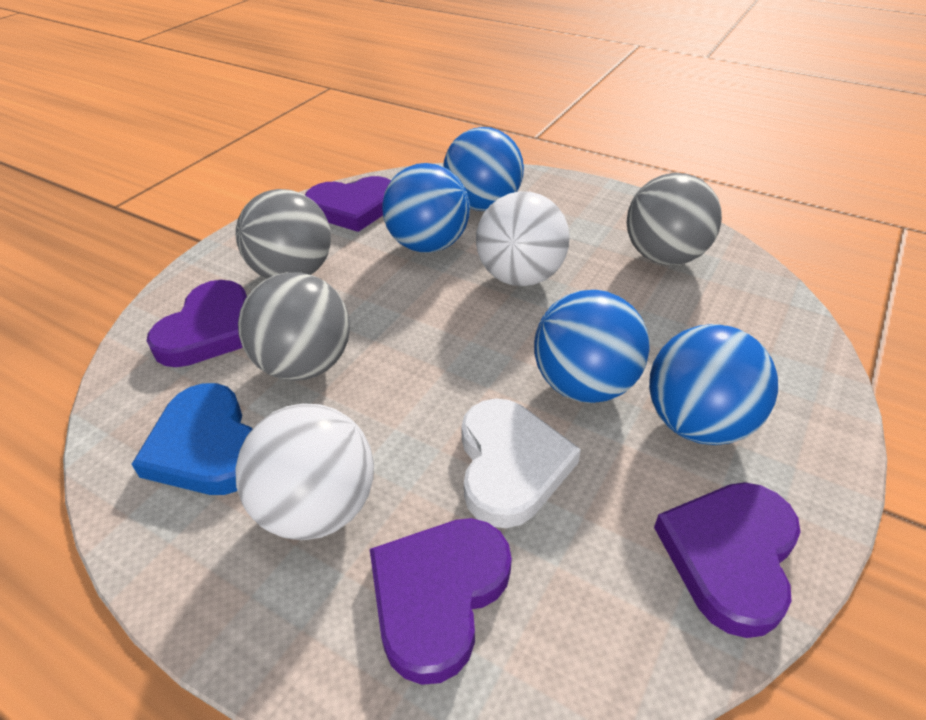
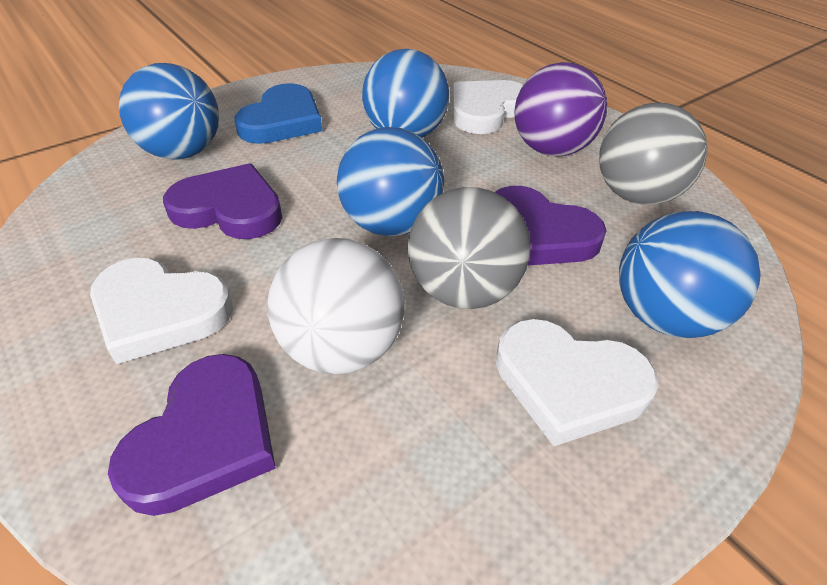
grey ball: [236,189,331,279] [238,272,350,381] [627,173,722,265] = 3 -> [408,187,531,309] [599,102,707,205] = 2
purple ball: none = 0 -> [514,62,607,157] = 1
purple heart: [147,280,247,367] [305,176,391,232] [370,518,512,685] [654,482,800,638] = 4 -> [108,354,276,516] [163,163,282,239] [495,186,607,266] = 3
white ball: [235,404,374,540] [476,191,570,286] = 2 -> [267,238,405,374] = 1
white heart: [461,398,581,528] = 1 -> [90,258,233,364] [453,80,523,134] [496,319,659,446] = 3

